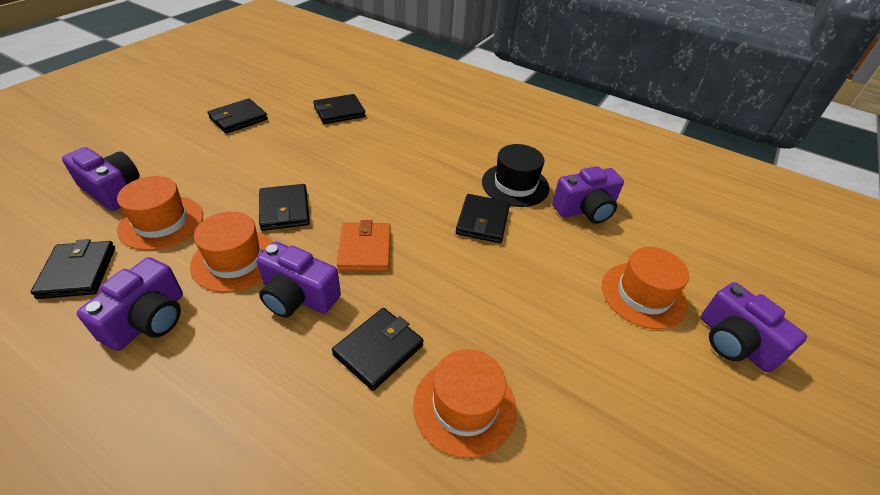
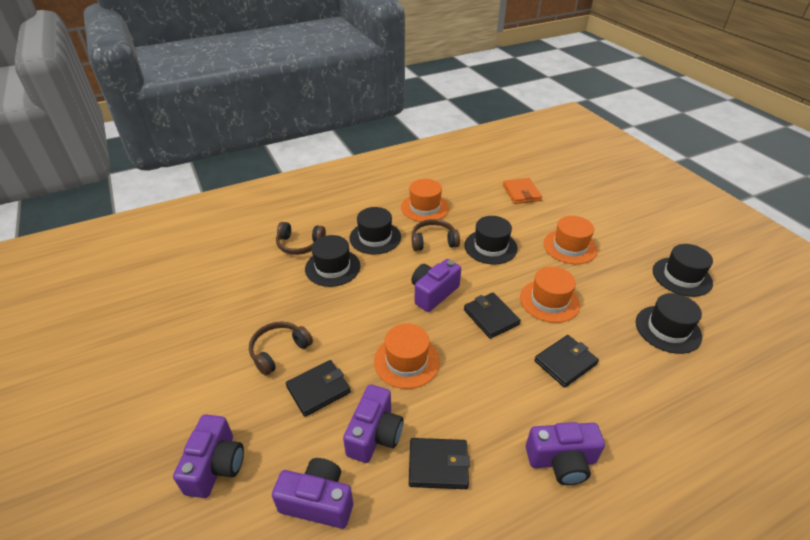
black hat: [482,144,550,207] = 1 -> [305,235,360,287] [349,207,401,255] [465,216,518,265] [636,293,702,354] [653,244,713,297] = 5
black wallet: [31,239,115,299] [208,98,268,134] [259,184,310,231] [313,94,366,124] [332,308,424,391] [456,194,510,243] = 6 -> [286,360,351,417] [409,438,470,489] [464,292,521,339] [534,335,599,388] = 4
brown headphones: none = 0 -> [249,322,313,376] [276,222,326,255] [411,219,460,251] = 3

